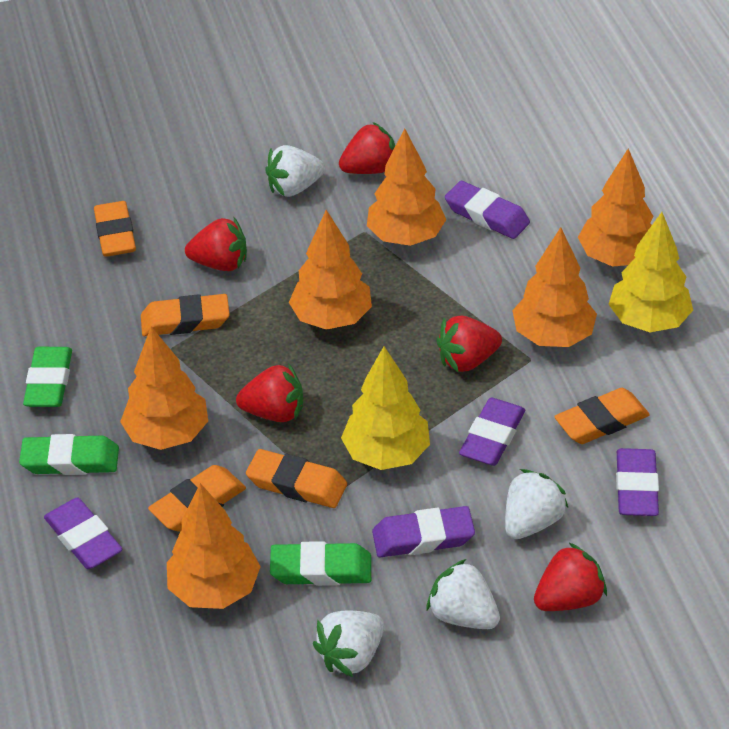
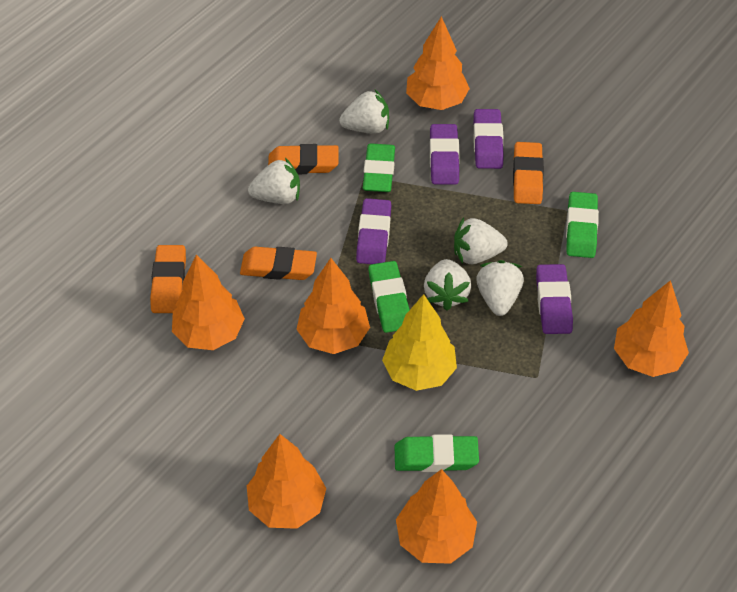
green eraser: [19,434,119,475] [23,347,72,407] [270,541,371,586] = 3 -> [363,143,395,192] [369,261,410,333] [395,434,479,472] [566,192,599,258] = 4
orange eraser: [94,201,136,257] [141,294,230,336] [148,465,246,532] [246,449,347,508] [554,388,650,444] = 5 -> [150,245,186,313] [240,247,317,280] [268,144,339,174] [513,142,544,204] = 4
purple eraser: [44,498,123,569] [372,506,475,557] [445,181,530,239] [459,398,525,466] [616,448,659,516] = 5 -> [356,198,391,264] [430,124,459,185] [473,109,504,169] [536,264,573,334] = 4
red strawberry: [185,218,247,271] [236,363,303,422] [339,122,395,174] [436,316,502,372] [534,543,607,611] = 5 -> none = 0
white strawberry: [265,145,325,197] [313,611,384,677] [427,559,500,629] [505,469,568,539] = 4 -> [248,158,300,204] [339,90,389,134] [424,259,471,311] [454,217,508,264] [476,260,524,316] = 5
yellow tree: [341,346,430,470] [608,212,693,332] = 2 -> [382,294,457,391] = 1

